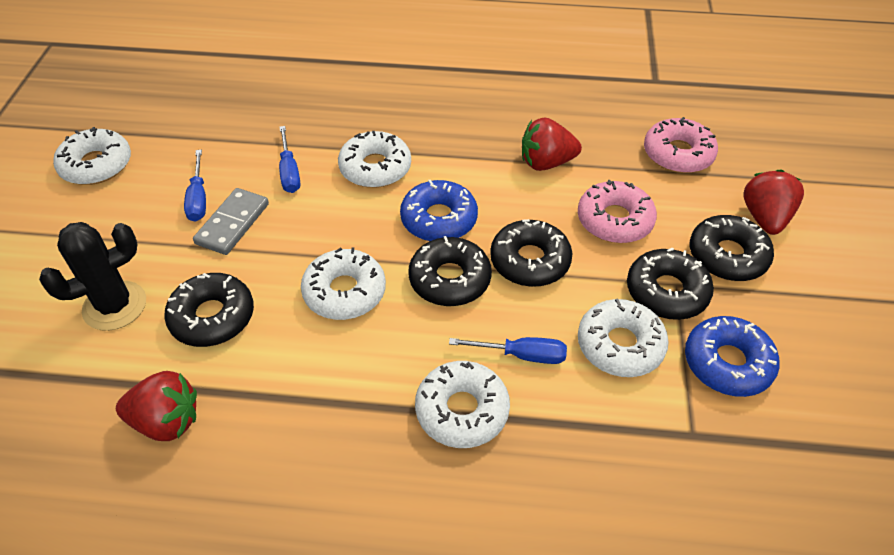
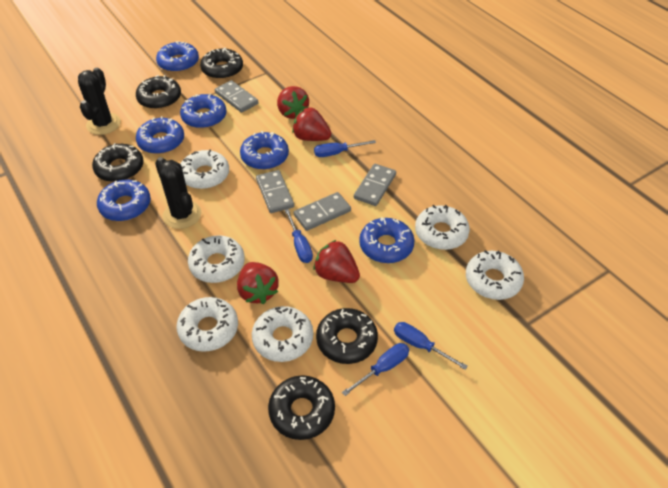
black cactus: [39,222,146,331] = 1 -> [78,68,121,135] [155,157,202,229] = 2
blue donut: [400,180,478,241] [685,316,780,397] = 2 -> [97,180,151,221] [136,116,184,154] [156,41,199,72] [180,94,227,128] [240,131,289,170] [359,217,414,263] = 6
blue screwdriver: [184,150,206,222] [279,126,300,193] [449,337,567,364] = 3 -> [285,209,313,263] [314,140,376,157] [342,343,409,396] [394,322,468,370] = 4
grey domino: [193,188,269,255] = 1 -> [215,80,258,113] [256,170,294,213] [294,192,351,231] [354,164,396,206] = 4
pink donut: [578,180,657,243] [644,117,718,173] = 2 -> none = 0
red strawberry: [116,371,197,441] [522,117,582,171] [743,169,804,235] = 3 -> [237,262,279,304] [277,86,309,119] [292,107,331,141] [314,240,360,283] = 4
white donut: [53,127,131,185] [301,247,386,320] [338,131,411,188] [415,361,510,448] [578,299,669,377] = 5 -> [176,297,238,352] [181,149,229,189] [188,235,245,283] [252,306,313,362] [415,205,470,250] [466,250,524,300] = 6

